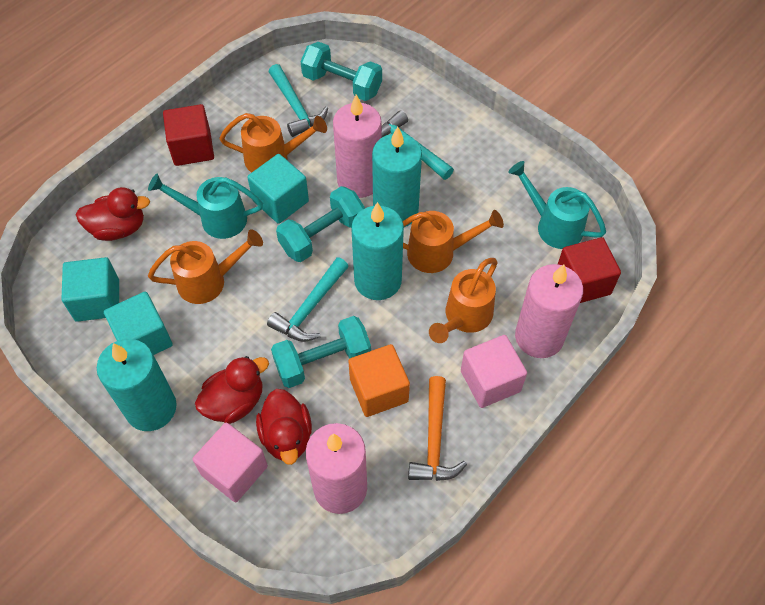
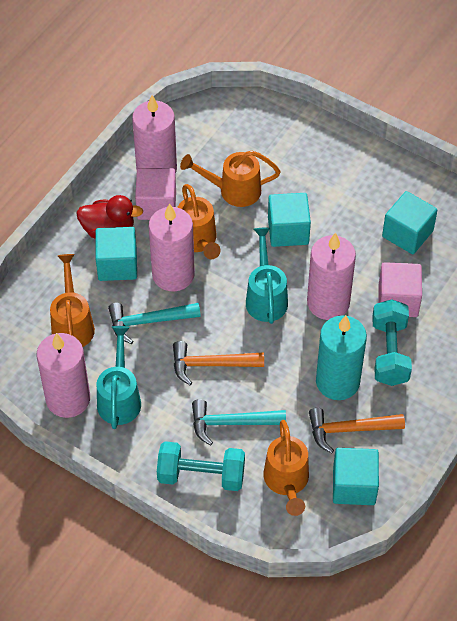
orange cube: [348,344,410,417] = 1 -> none = 0
orange hammer: [408,376,467,481] = 1 -> [173,341,264,385] [309,408,405,453] = 2
pink candle: [306,423,367,514] [333,94,382,198] [515,264,583,358] = 3 -> [37,333,90,418] [132,95,177,174] [149,203,195,292] [307,232,356,320] = 4
red cube: [163,104,214,166] [557,237,621,303] = 2 -> none = 0
red duck: [76,187,150,241] [195,356,269,424] [256,389,312,465] = 3 -> [76,195,143,238] = 1
turquoise candle: [97,339,177,431] [351,202,404,300] [372,127,422,227] = 3 -> [316,315,367,400] = 1
turquoise cube: [61,257,119,322] [104,292,173,355] [247,154,309,224] = 3 -> [95,227,137,281] [268,193,311,247] [333,448,379,505] [382,191,437,254] = 4
turquoise dumbbell: [271,316,371,388] [276,186,365,262] [301,41,382,101] = 3 -> [157,441,245,491] [372,299,412,386] = 2
turquoise hammer: [267,257,349,342] [269,64,328,137] [382,110,454,180] = 3 -> [108,303,201,344] [192,399,286,445] = 2

